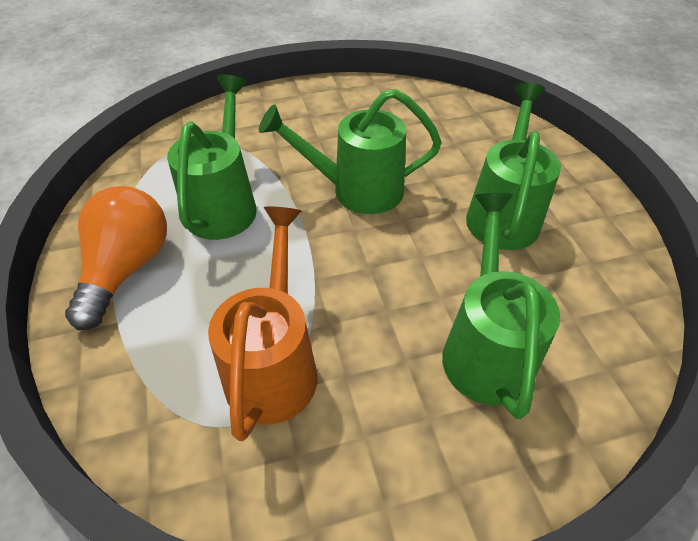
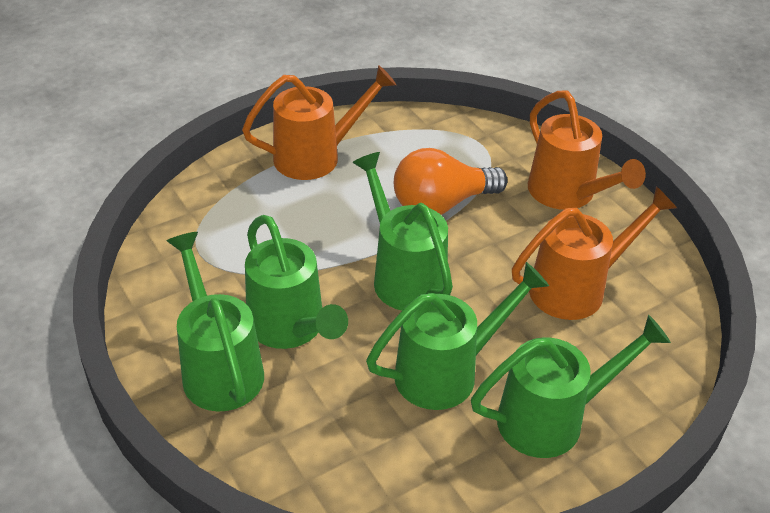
green watering can: [167,74,257,240] [259,88,442,214] [442,193,560,419] [466,83,561,250] = 4 -> [167,232,264,411] [245,215,348,349] [352,152,453,310] [366,262,549,410] [471,315,671,458] = 5
orange watering can: [208,206,317,441] = 1 -> [242,65,396,180] [512,186,677,320] [528,91,646,210] = 3

